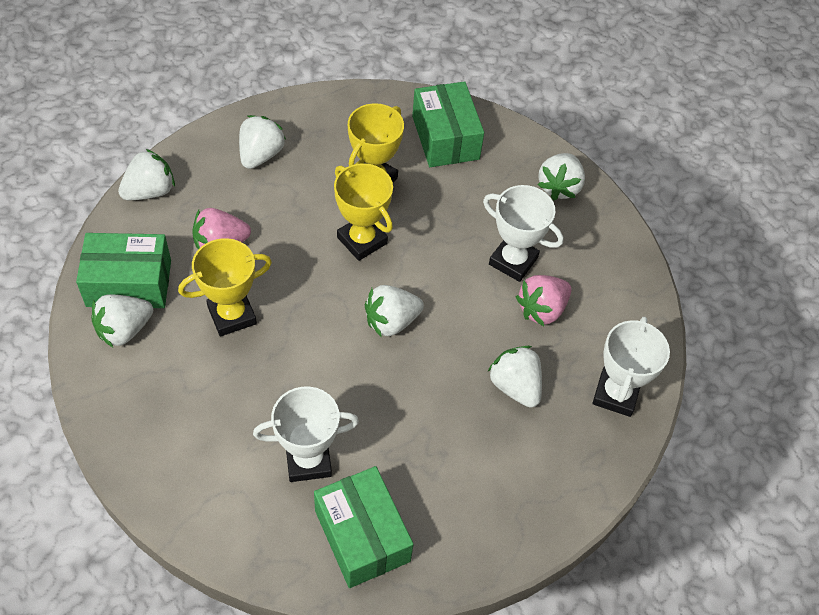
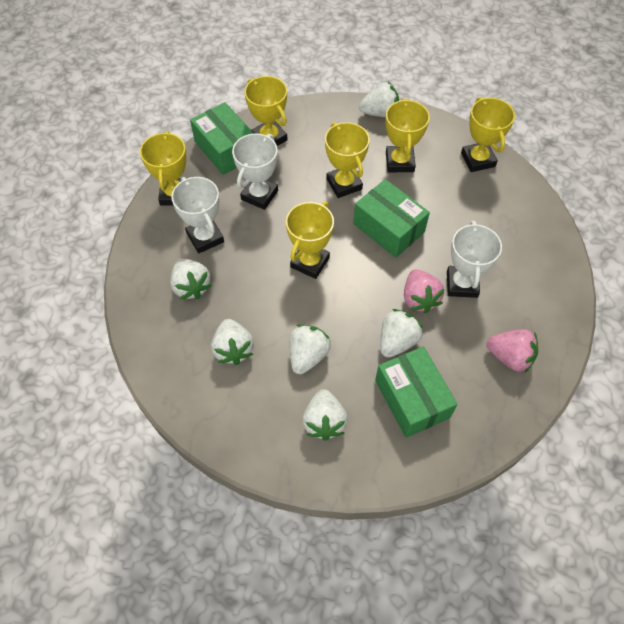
yellow trophy: [178,238,272,336] [334,163,393,261] [348,103,404,183] = 3 -> [140,131,187,206] [245,76,287,146] [286,202,334,279] [325,122,370,198] [385,98,430,172] [461,97,515,172] = 6

